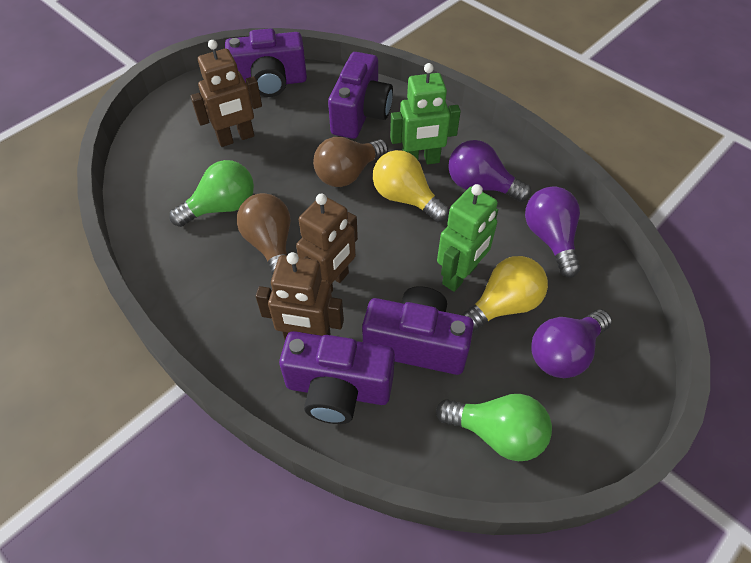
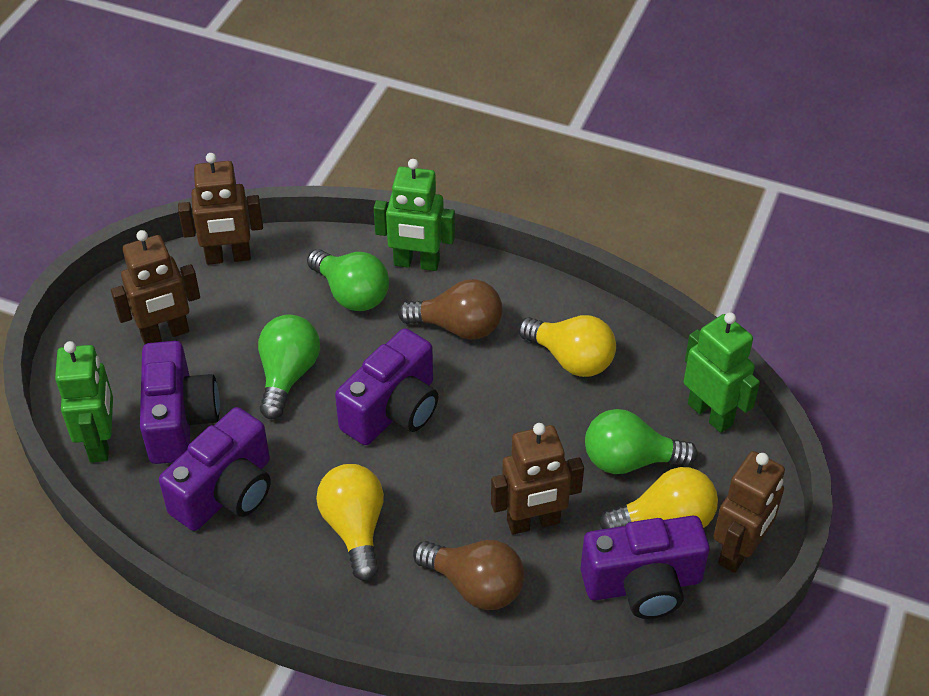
brown robot: [190,40,262,147] [256,252,344,340] [296,194,358,293] = 3 -> [111,230,200,345] [178,153,263,265] [491,423,584,535] [713,451,785,573] = 4
green light bulb: [169,160,254,227] [436,394,552,461] = 2 -> [258,314,320,419] [307,249,389,311] [585,409,697,474] = 3
green robot: [390,63,461,164] [437,184,498,292] = 2 -> [55,341,113,463] [374,159,455,271] [684,312,760,433] = 3
purple light bulb: [448,140,532,202] [525,186,581,277] [531,309,612,378] = 3 -> none = 0
yellow light bulb: [373,150,449,222] [462,256,548,333] = 2 -> [316,464,384,581] [518,315,616,377] [600,467,718,529] = 3

